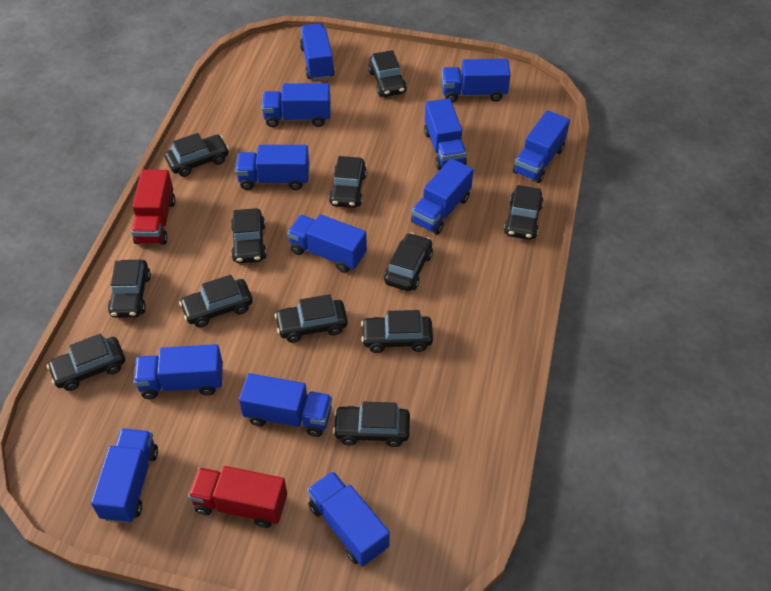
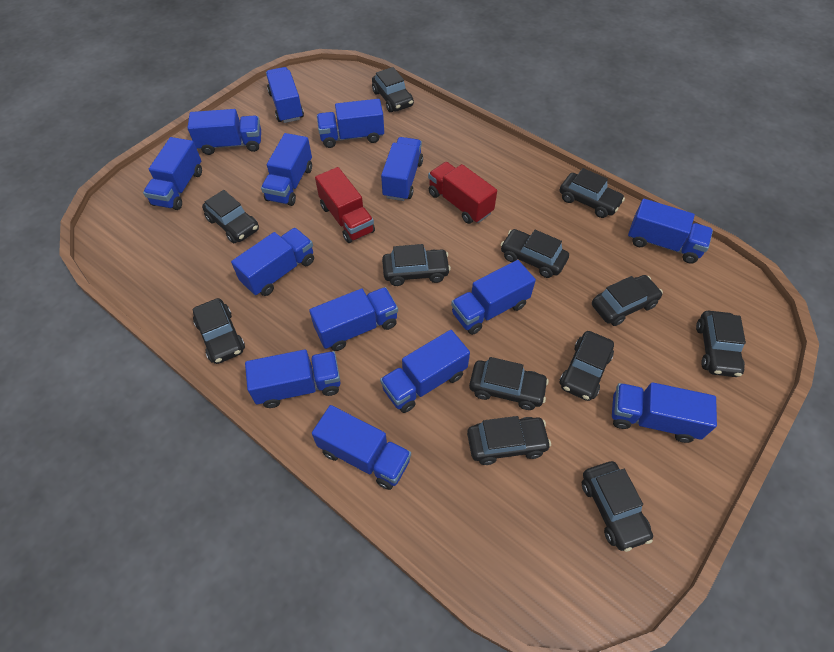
blue truck: [91,428,158,523] [134,344,223,399] [235,145,309,190] [239,373,332,437] [261,83,331,127] [287,214,367,273] [300,23,335,80] [307,471,390,567] [411,158,473,235] [424,98,467,170] [442,59,511,102] [513,110,570,183] = 12 -> [143,137,202,210] [187,109,261,155] [231,228,314,296] [245,349,341,408] [261,133,312,206] [266,67,304,123] [309,287,398,351] [312,405,411,490] [317,99,384,148] [380,330,470,413] [381,137,423,201] [451,260,536,335] [612,382,717,443] [628,199,713,264] = 14

